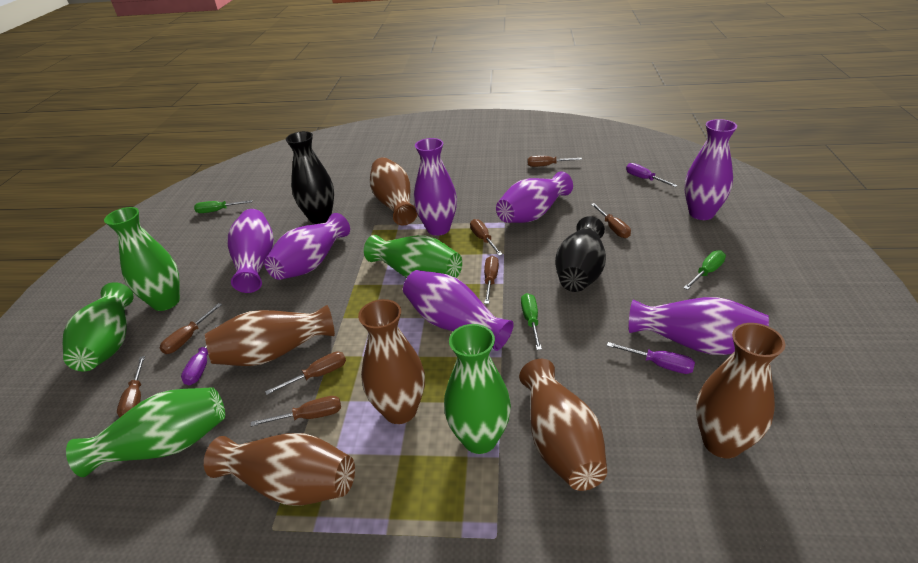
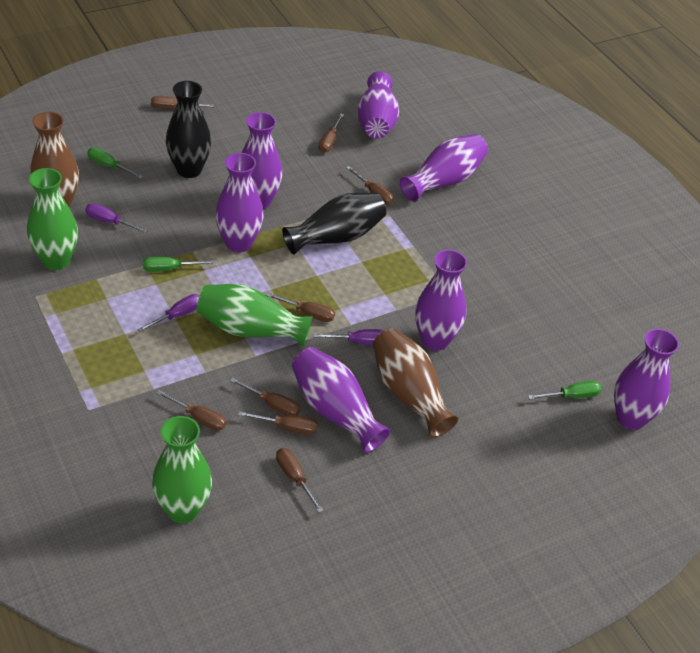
brown vase: [204,433,355,506] [205,305,335,366] [358,299,425,424] [370,157,418,225] [519,359,607,491] [696,323,786,458] = 6 -> [30,112,79,207] [373,328,458,437] = 2
green vase: [63,282,134,371] [66,387,225,477] [104,207,180,311] [364,235,462,278] [444,324,511,454] = 5 -> [27,168,78,270] [152,416,212,523] [196,284,313,346] = 3

